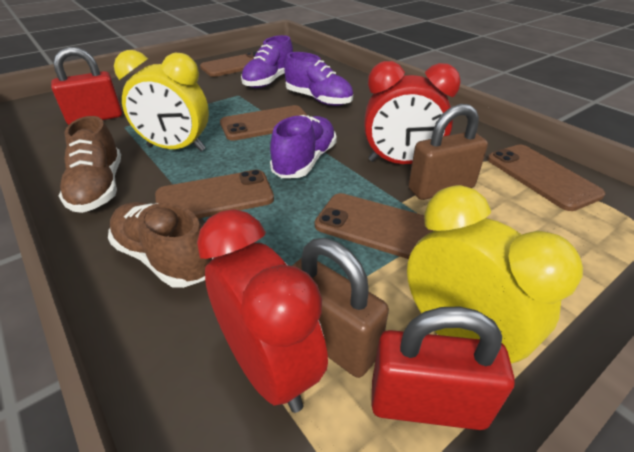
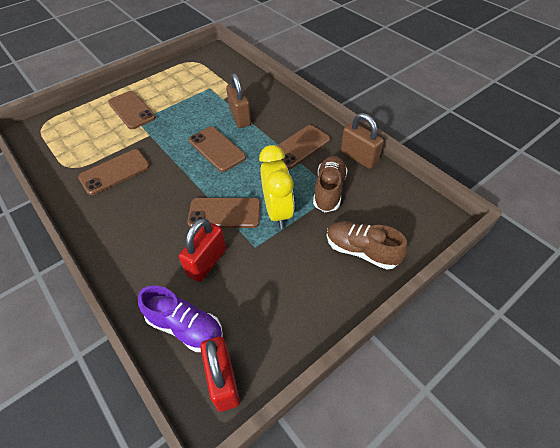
purple shoe: [241,35,293,88] [270,115,337,178] [284,52,353,106] = 3 -> [138,285,223,352] = 1
red clock: [197,209,328,413] [364,61,461,164] = 2 -> none = 0
yellow clock: [114,50,209,151] [407,185,583,363] = 2 -> [259,145,294,229] = 1

